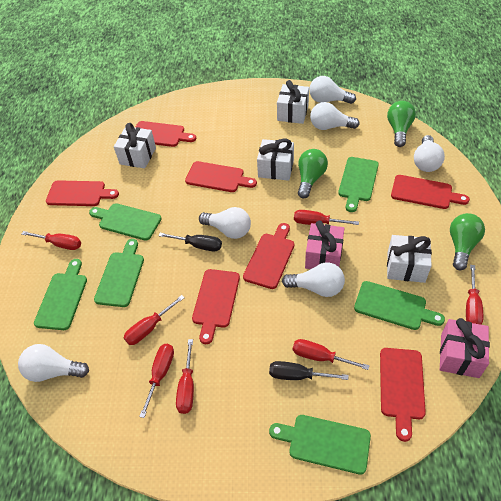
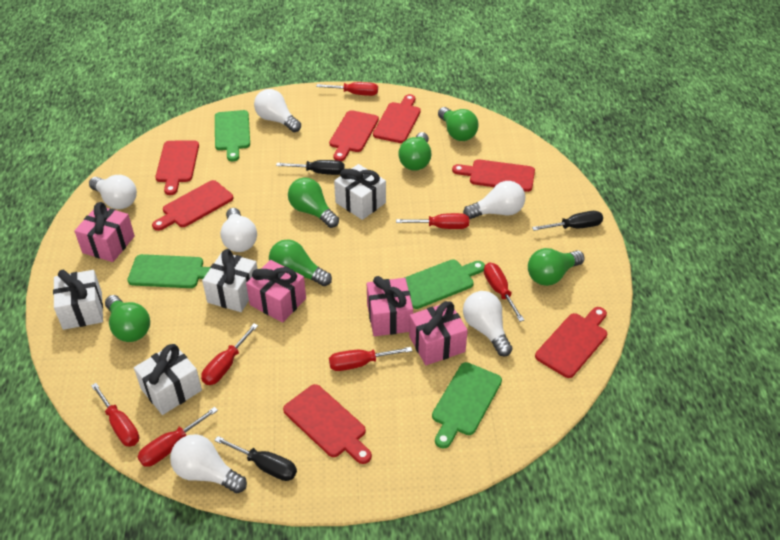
black screwdriver: [158,233,222,251] [269,361,348,380] = 2 -> [214,436,297,481] [276,160,345,175] [532,211,603,231] = 3
green cutting board: [34,259,87,330] [89,203,162,241] [94,239,144,307] [269,415,371,475] [338,157,379,212] [354,281,445,330] = 6 -> [127,254,210,288] [215,110,250,161] [404,259,485,309] [432,362,502,448] = 4
green light bulb: [298,149,328,198] [387,101,416,147] [450,213,485,270] = 3 -> [105,295,150,342] [269,239,332,286] [288,177,339,228] [398,132,431,171] [438,107,479,141] [528,248,585,286] = 6
pink gift: [305,220,345,269] [440,318,490,378] = 2 -> [74,202,135,262] [246,260,306,323] [367,276,413,336] [409,301,468,365] = 4

